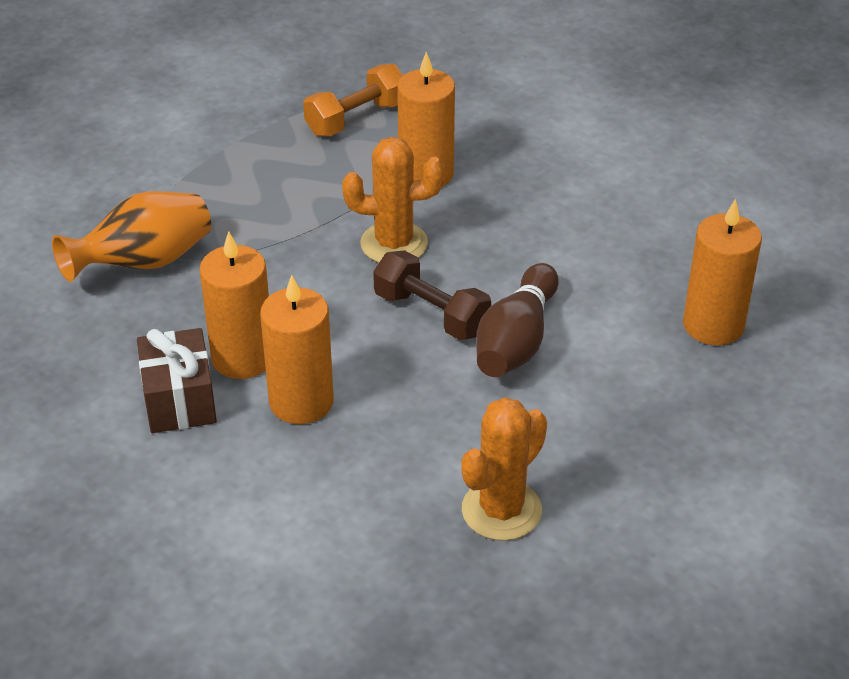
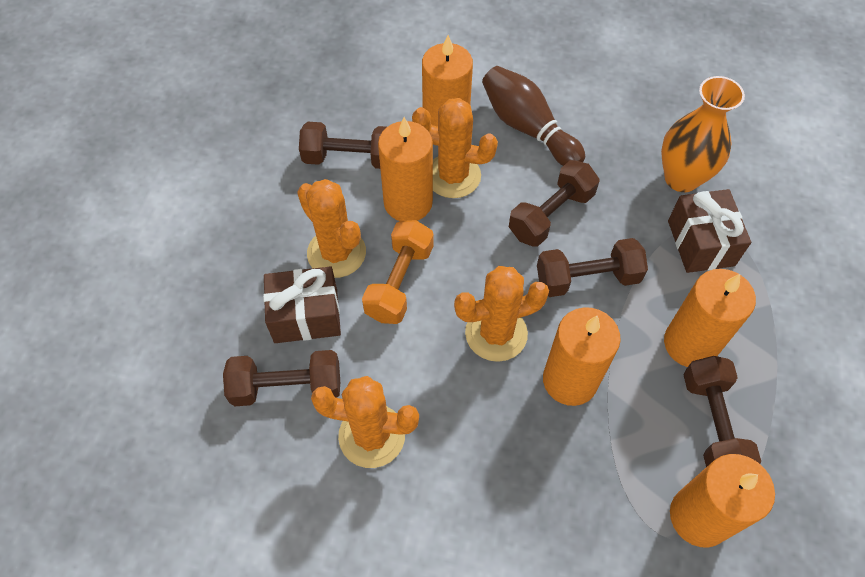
brown dumbbell: [373,250,491,340] = 1 -> [223,350,340,406] [299,122,386,169] [509,160,599,247] [537,238,648,297] [684,356,761,467] = 5
brown gift: [137,328,217,433] = 1 -> [263,266,341,343] [668,189,751,273] = 2
orange cactus: [342,137,444,263] [461,397,547,541] = 2 -> [297,179,366,278] [311,376,419,468] [412,98,498,198] [454,266,549,362] = 4
orange candle: [199,231,269,379] [260,275,334,424] [397,52,455,187] [683,199,762,345] = 4 -> [378,117,433,221] [422,35,473,127] [543,307,621,406] [664,269,756,367] [670,454,775,548] = 5

